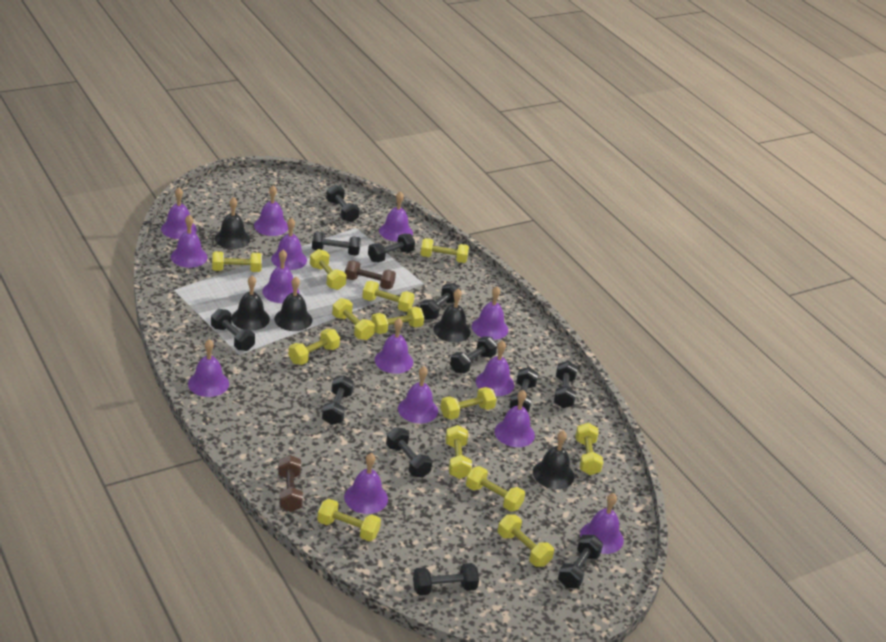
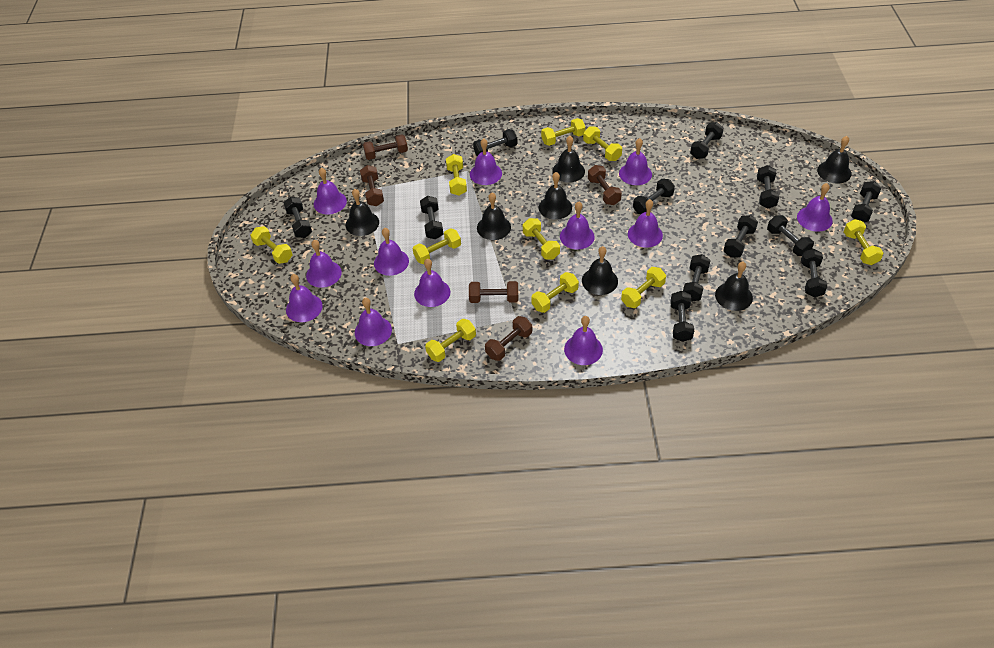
black bell: [215,197,250,249] [232,276,270,330] [274,277,312,331] [433,288,471,343] [533,430,574,489] = 5 -> [346,189,379,236] [477,193,511,240] [539,172,572,220] [552,136,585,183] [582,246,618,295] [715,262,753,311] [817,136,852,184] = 7
brown dumbbell: [278,455,303,512] [345,260,396,290] = 2 -> [360,165,384,206] [363,135,408,160] [469,281,518,303] [485,316,532,361] [588,165,622,205] = 5
purple bell: [161,187,197,239] [171,215,208,268] [188,339,229,397] [254,185,288,236] [262,250,300,303] [271,218,307,270] [344,453,388,514] [375,318,413,374] [379,191,413,242] [398,366,438,424] [472,286,508,340] [476,340,514,396] [494,390,535,447] [580,493,624,554] = 14 -> [286,274,323,322] [306,240,342,288] [314,168,347,214] [355,298,392,346] [374,228,409,276] [414,259,450,307] [470,138,502,185] [560,202,595,250] [564,316,603,365] [619,138,652,185] [628,199,663,248] [797,183,833,232] = 12
yellow dumbbell: [212,251,262,272] [288,329,340,365] [310,249,347,290] [317,499,381,541] [332,298,375,340] [362,281,414,312] [371,307,424,334] [421,238,469,263] [440,387,497,420] [445,425,472,479] [466,466,525,512] [498,515,554,567] [575,423,603,475] = 13 -> [250,226,293,264] [413,228,461,264] [425,319,476,362] [446,154,467,196] [523,218,560,259] [531,272,579,313] [541,118,585,146] [583,126,622,161] [621,267,666,308] [844,219,884,265] = 10

